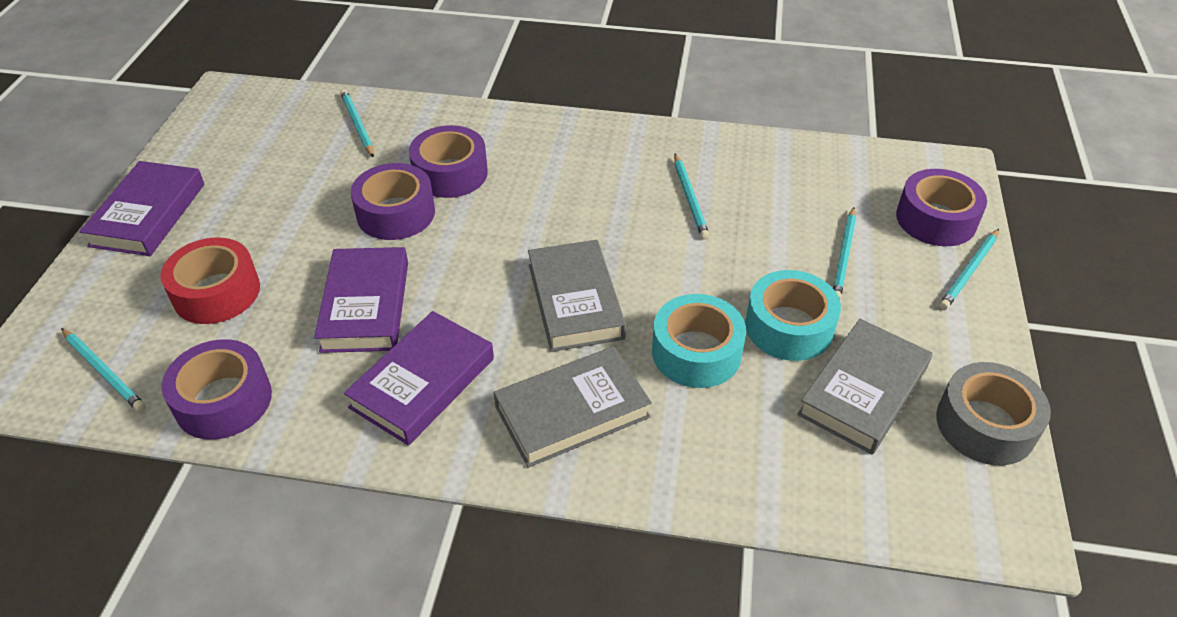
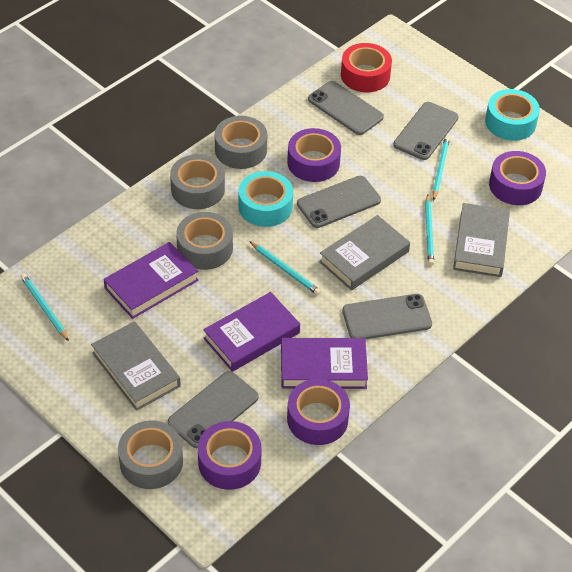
grey phone: none = 0 -> [168,371,259,449] [297,176,381,228] [308,81,384,135] [342,294,432,339] [393,102,459,160] = 5
grey tape: [936,362,1051,465] = 1 -> [118,420,183,489] [170,154,225,209] [176,212,233,270] [215,116,267,169] = 4
turquoise pencil: [61,328,146,412] [340,89,374,158] [674,154,710,239] [833,207,856,299] [939,229,999,310] = 5 -> [21,274,69,341] [249,241,321,295] [425,194,434,265] [432,136,450,201] = 4

